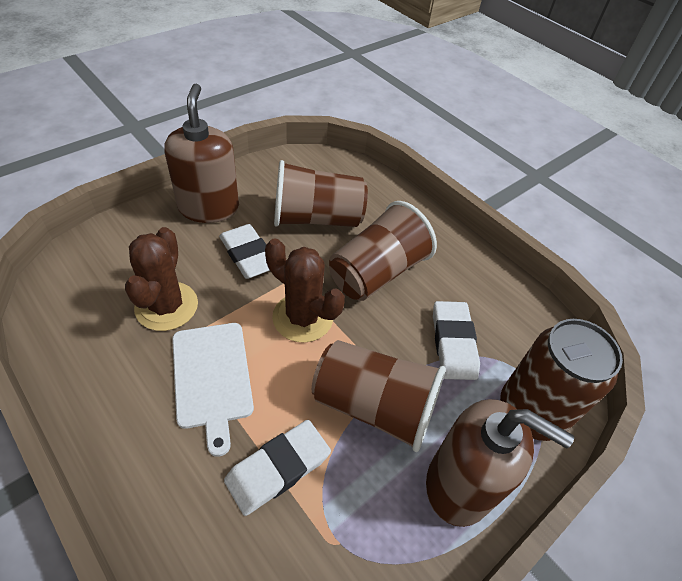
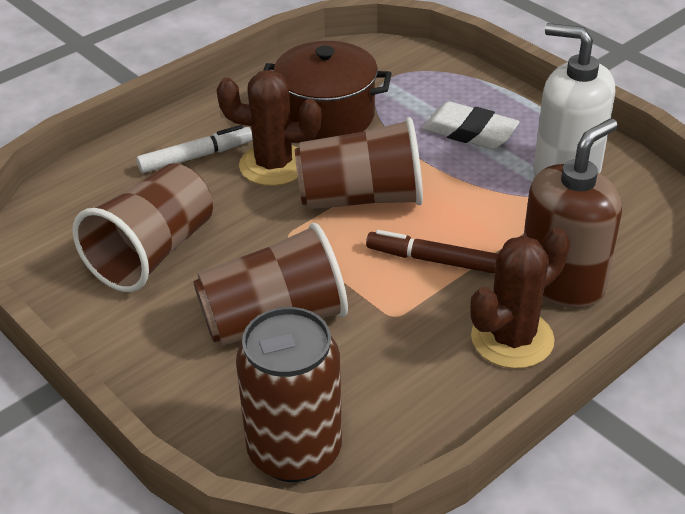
brown marker: none = 0 -> [366,230,498,273] = 1
brown pot: none = 0 -> [263,41,392,141] = 1
brown soap dispenser: [164,84,239,223] [426,399,574,527] = 2 -> [524,119,622,309] = 1
white cutting board: [172,323,254,457] = 1 -> none = 0
white eraser: [219,224,270,279] [224,420,331,516] [433,301,480,380] = 3 -> [422,101,520,149] = 1
white marker: none = 0 -> [136,125,253,173] = 1
white soap dispenser: none = 0 -> [533,23,615,176] = 1

